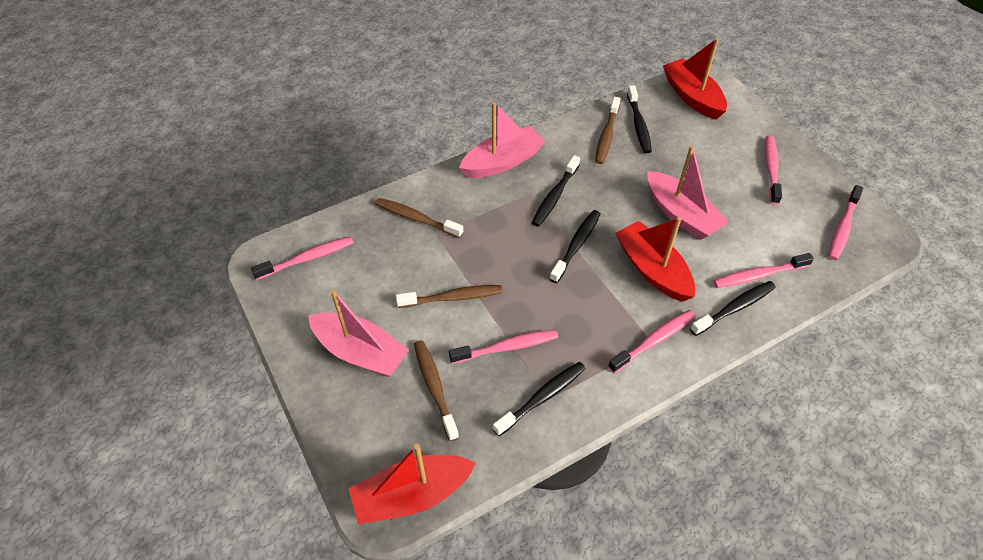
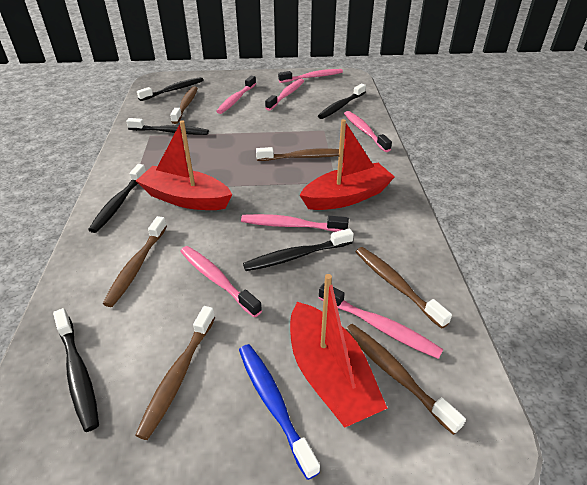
black toothbrush: [493,362,586,436] [532,155,580,227] [550,210,601,283] [627,86,652,153] [690,281,776,336] = 5 -> [53,308,99,432] [88,164,146,233] [126,118,209,135] [137,77,204,101] [243,228,354,271] [318,84,366,119] = 6
blue toothbrush: none = 0 -> [239,344,320,480] = 1
brown toothbrush: [375,198,463,238] [396,285,503,308] [414,340,459,441] [595,97,621,164] = 4 -> [103,216,167,307] [135,306,215,440] [170,86,198,124] [256,147,344,161] [345,324,466,435] [356,247,452,329] = 6
pink boat: [308,290,409,377] [459,102,545,178] [648,145,729,240] = 3 -> none = 0
pink toothbrush: [251,236,354,280] [449,330,558,364] [608,310,695,373] [713,253,814,288] [765,135,782,205] [829,185,863,260] = 6 -> [180,246,262,317] [216,76,256,114] [241,214,349,232] [265,79,304,111] [278,69,343,83] [319,283,443,359] [344,111,392,152] = 7

